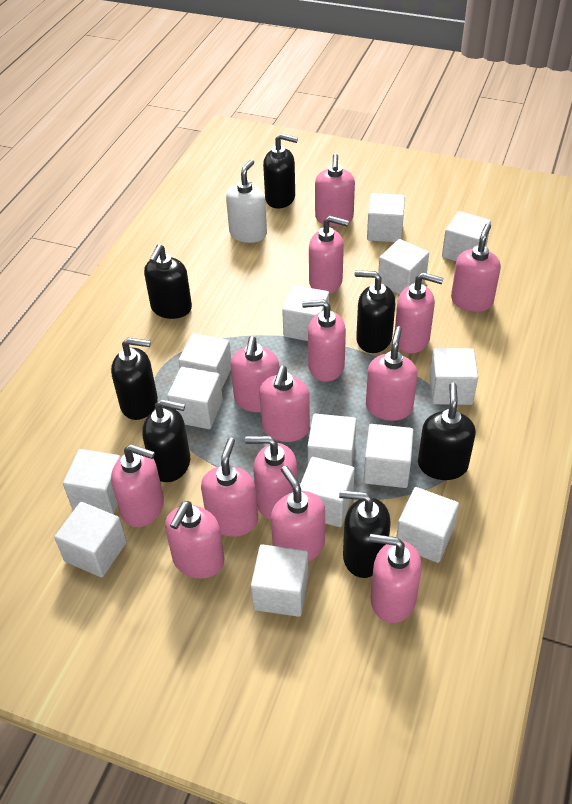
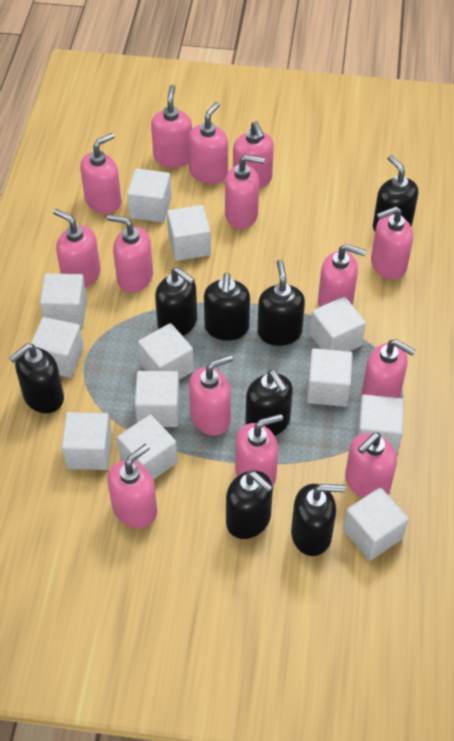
black soap dispenser: [111,338,158,420] [142,399,190,482] [144,244,192,319] [263,133,298,209] [339,490,391,578] [355,270,395,353] [418,383,476,480] = 7 -> [9,343,64,413] [155,267,197,336] [204,273,250,341] [226,470,273,539] [245,370,293,436] [257,260,305,346] [291,484,346,556] [373,155,418,231] = 8
white cube: [54,502,127,577] [63,449,120,514] [167,367,223,429] [178,333,231,389] [251,544,309,617] [282,285,329,341] [300,457,355,527] [307,414,356,466] [363,424,414,488] [367,193,405,242] [378,239,429,295] [396,487,459,563] [429,348,478,405] [442,211,491,261] = 14 -> [31,317,84,378] [40,273,87,327] [62,412,112,470] [117,415,178,480] [127,169,171,222] [135,371,180,427] [138,323,194,380] [167,205,211,261] [307,348,353,407] [310,296,366,352] [343,487,409,561] [357,394,404,454] = 12
white soap dispenser: [226,159,267,243] = 1 -> none = 0

